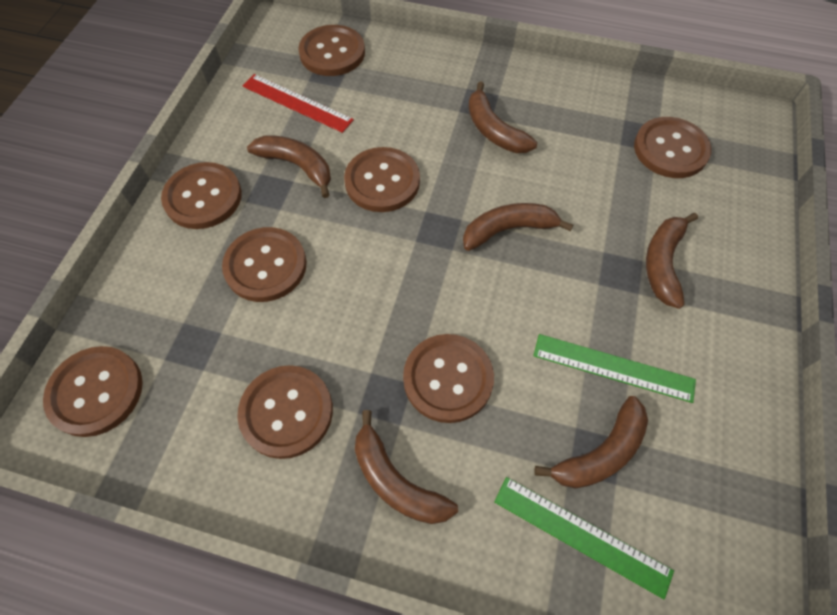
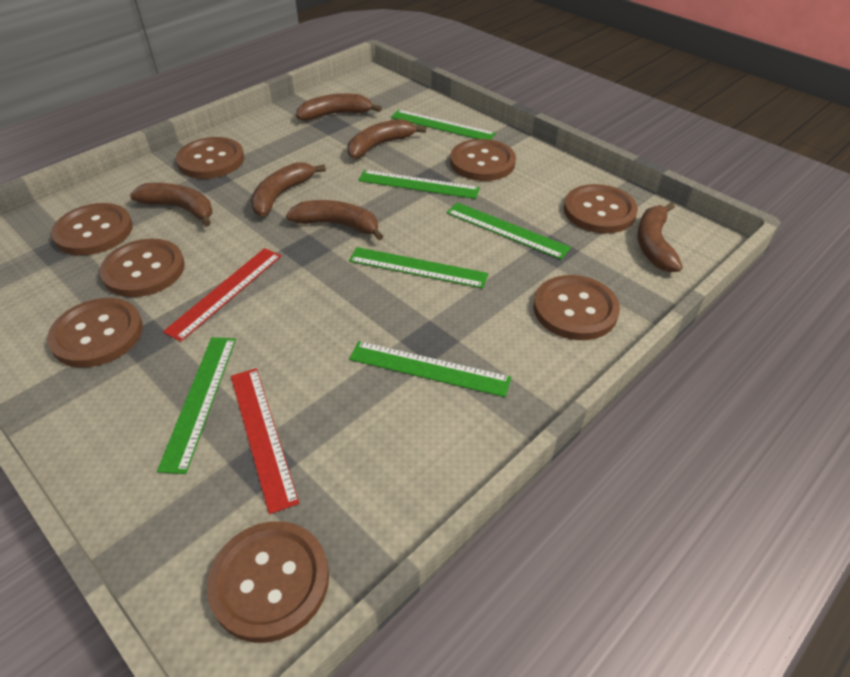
green ruler: [494,477,674,600] [533,334,696,403] = 2 -> [157,337,236,474] [349,247,488,289] [349,341,511,397] [358,170,480,199] [391,110,496,140] [446,202,571,260] = 6
red ruler: [242,74,354,133] = 1 -> [163,248,281,342] [231,368,299,514] = 2

